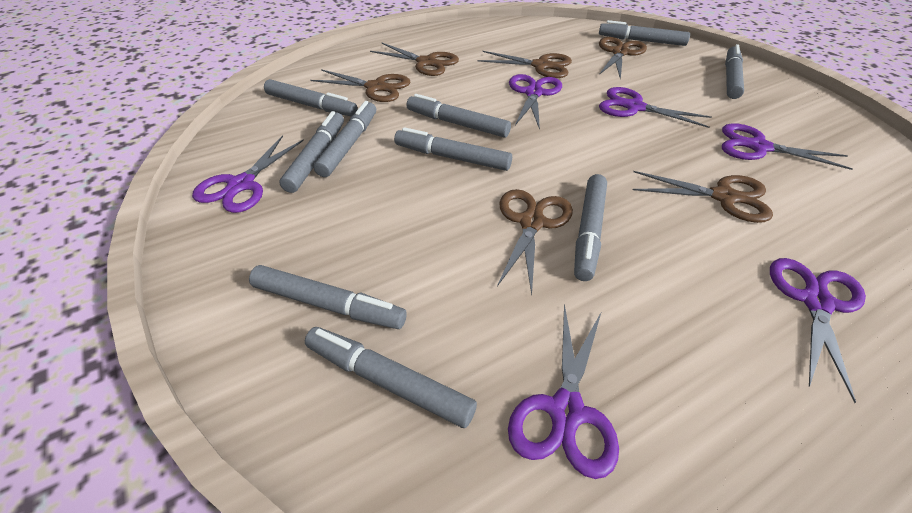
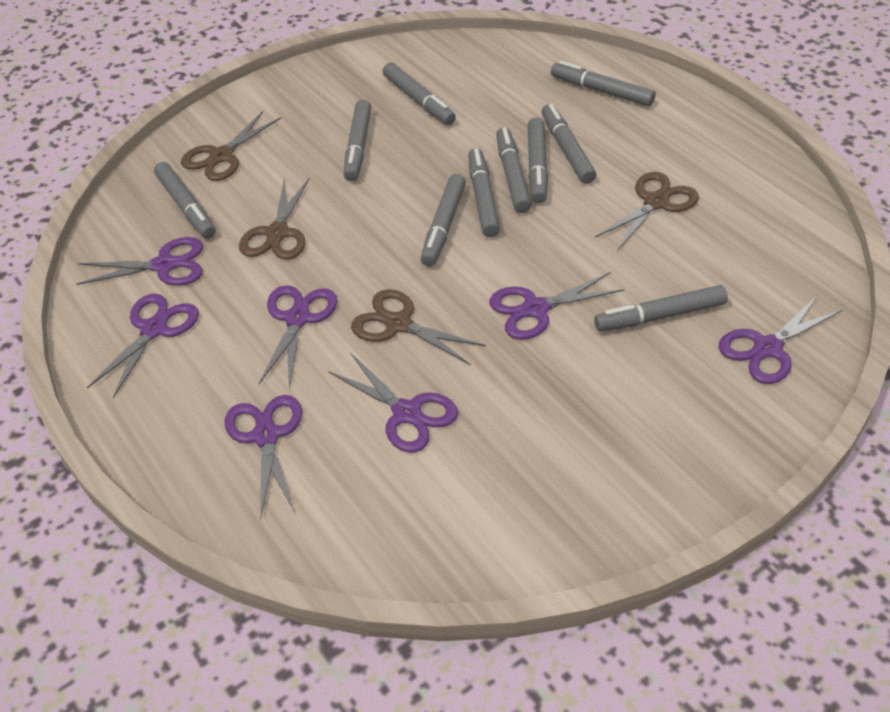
brown scissors: [311,69,410,102] [370,43,459,76] [478,51,572,78] [497,189,573,295] [599,37,647,79] [633,171,773,223] = 6 -> [181,111,281,181] [239,177,310,260] [351,289,486,365] [595,172,699,251] = 4
purple scissors: [192,135,304,213] [508,304,619,479] [509,74,562,130] [599,87,712,128] [722,123,853,170] [770,258,866,403] = 6 -> [76,237,203,286] [87,294,199,398] [225,395,302,520] [259,285,337,388] [328,352,458,453] [489,272,625,340] [718,295,843,384] = 7

